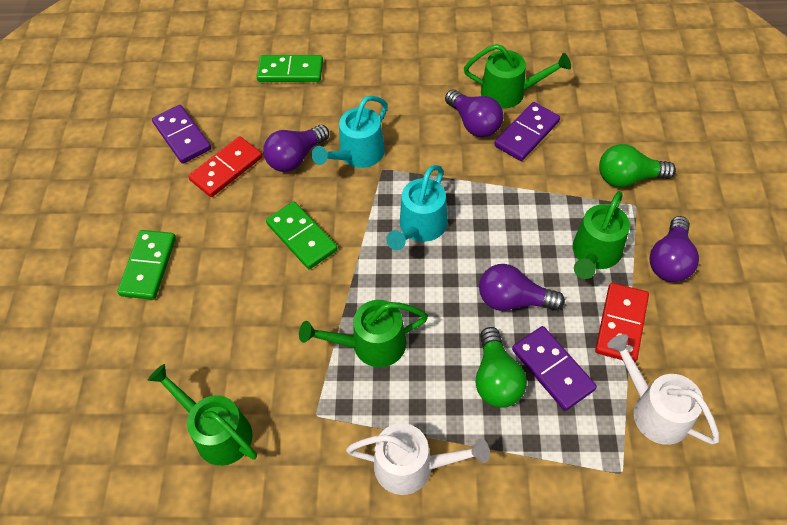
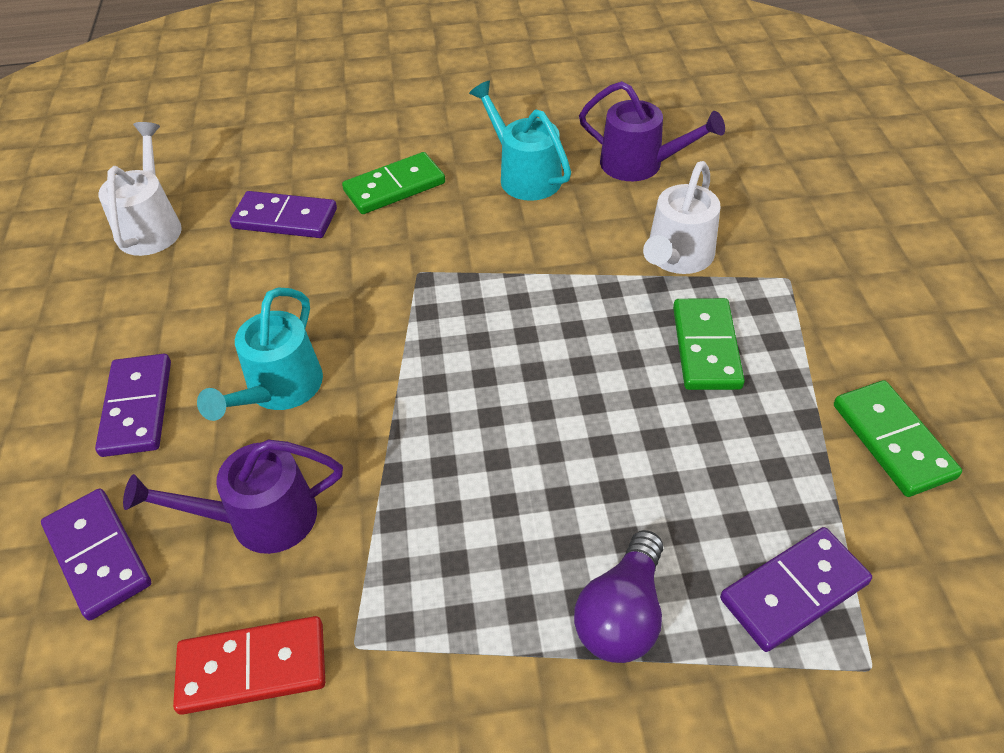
green light bulb: [475,327,527,408] [599,144,676,187] = 2 -> none = 0
green watering can: [148,364,257,466] [299,300,428,367] [464,44,571,109] [573,191,630,279] = 4 -> none = 0
purple domino: [152,105,211,164] [494,102,560,161] [512,326,597,411] = 3 -> [41,489,151,621] [95,354,171,457] [230,191,337,238] [720,527,872,652] = 4
purple light bulb: [263,125,329,172] [445,89,503,137] [479,264,565,311] [650,216,699,282] = 4 -> [574,530,663,663] = 1
purple watering can: none = 0 -> [123,440,343,554] [579,81,725,181] = 2
red domino: [188,136,262,197] [595,283,649,362] = 2 -> [173,616,325,715] = 1

